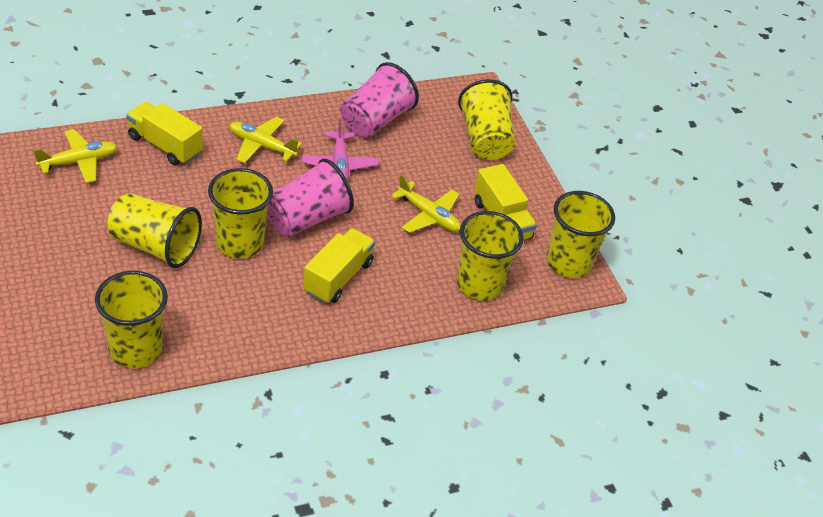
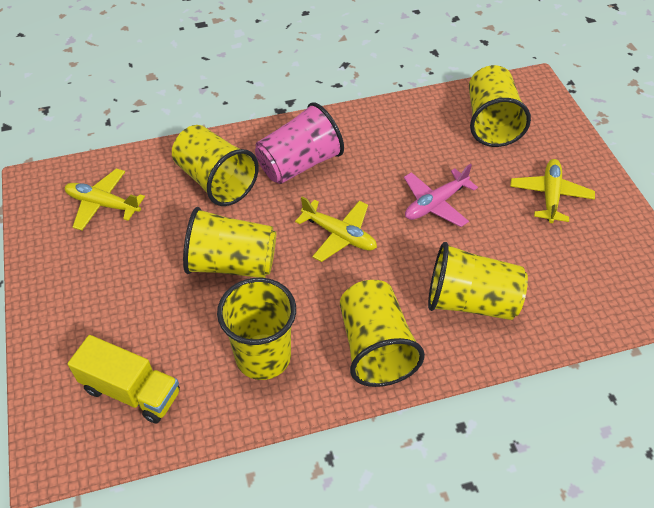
pink cup: [267,159,354,237] [341,62,419,138] = 2 -> [255,102,344,184] = 1
yellow truck: [126,102,203,165] [303,228,375,303] [474,164,537,240] = 3 -> [68,335,180,423] = 1

